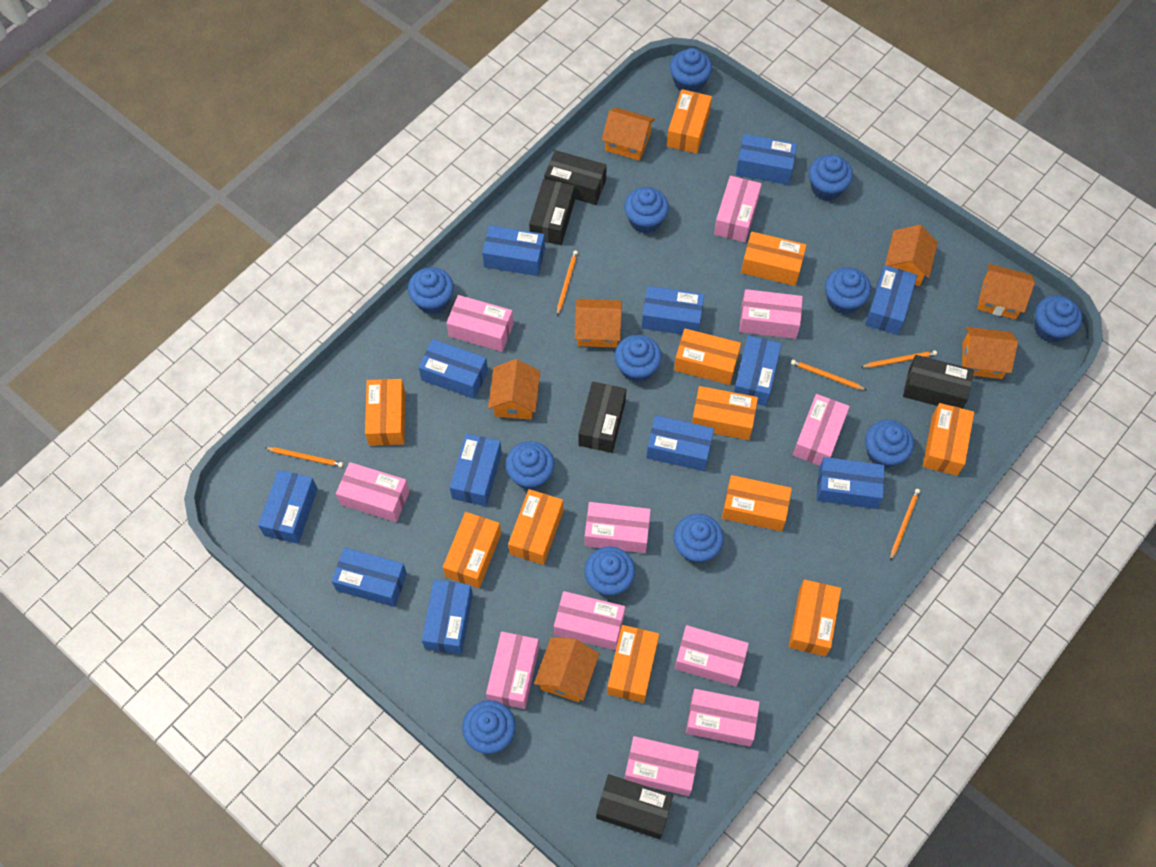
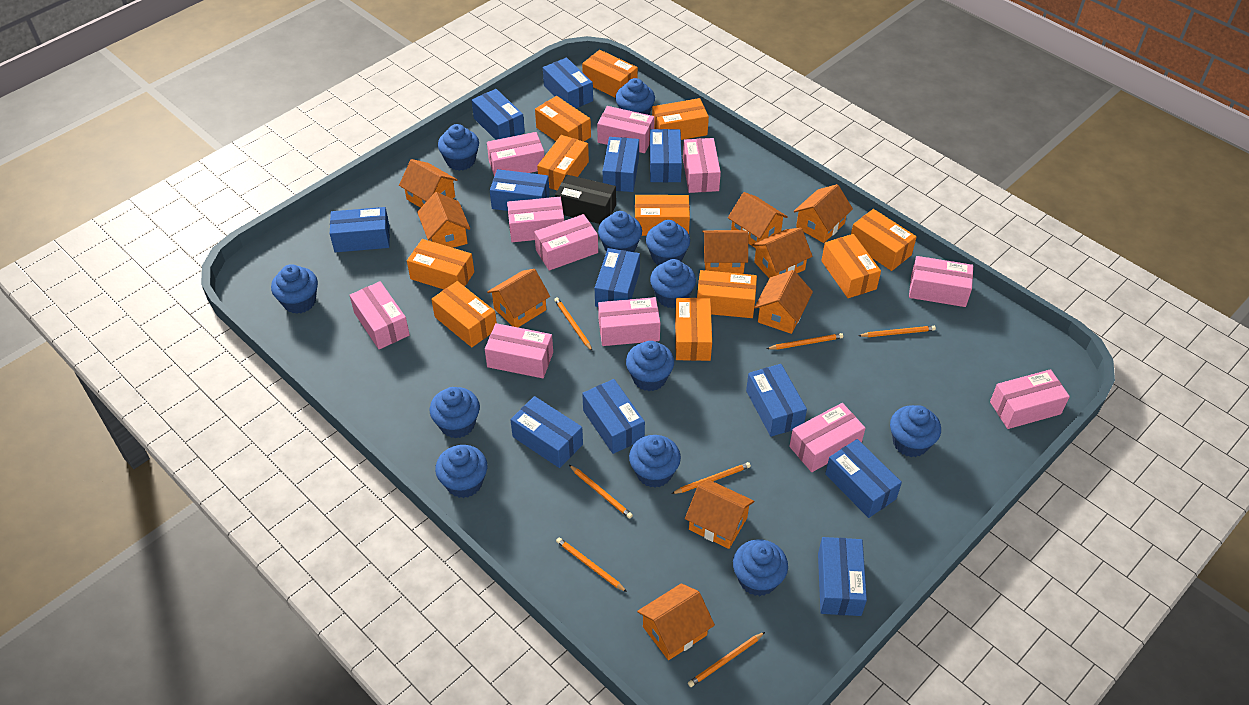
black box: [529,179,575,245] [544,150,607,205] [578,381,626,453] [596,774,673,839] [903,355,974,409] = 5 -> [555,174,616,224] = 1
orange house: [488,359,540,420] [534,637,599,702] [575,299,622,348] [602,107,655,161] [885,225,938,286] [962,327,1018,379] [977,264,1035,319] = 7 -> [399,159,458,208] [417,192,470,248] [487,269,550,327] [637,583,715,660] [685,480,754,549] [702,230,748,274] [728,192,788,248] [751,228,812,278] [754,270,813,334] [793,184,853,243] = 10
orange pencil: [265,447,343,467] [557,251,578,316] [791,360,867,390] [861,350,937,368] [890,489,920,561] = 5 -> [554,298,592,351] [556,537,627,592] [569,465,633,519] [672,462,751,494] [688,632,765,687] [767,333,843,350] [858,326,936,337] = 7

